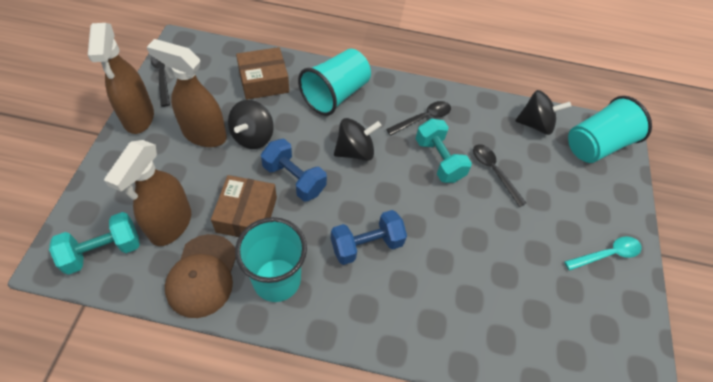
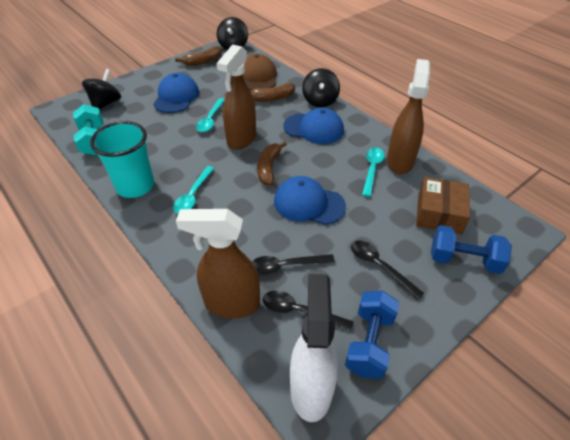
blue cap: none = 0 -> [153,73,199,113] [274,176,346,225] [283,108,344,144] = 3
brown banana: none = 0 -> [175,46,222,66] [251,83,295,102] [257,141,287,185] = 3
brown box: [211,175,277,237] [236,47,289,100] = 2 -> [416,177,470,235] = 1
turquoise cup: [235,217,307,302] [298,49,371,116] [568,96,652,163] = 3 -> [90,121,154,198] = 1
turquoise dumbbell: [49,212,140,275] [415,118,472,183] = 2 -> [73,104,104,155] = 1
turquoise spoon: [564,236,642,271] = 1 -> [173,166,214,214] [196,98,225,132] [362,147,385,197] = 3
white spray bottle: none = 0 -> [290,274,338,422] = 1

